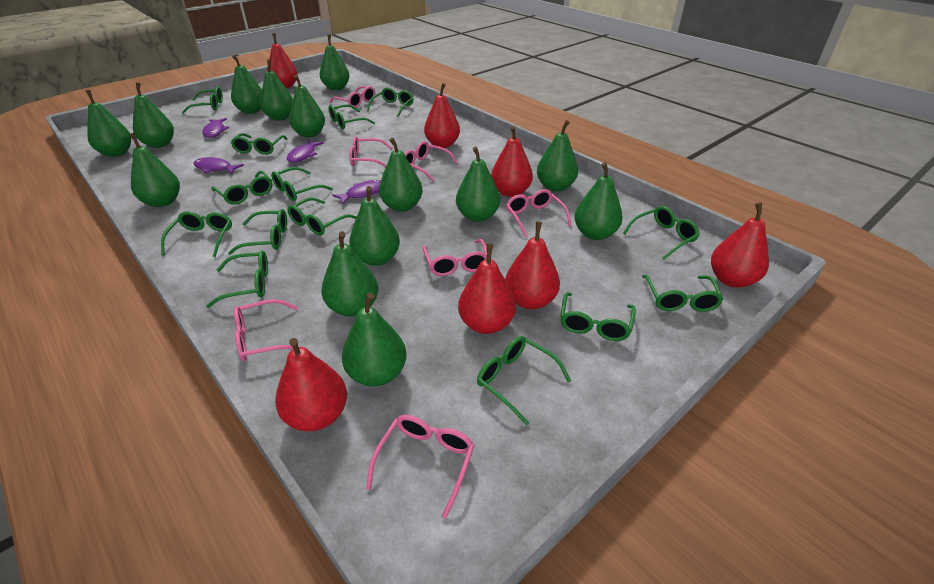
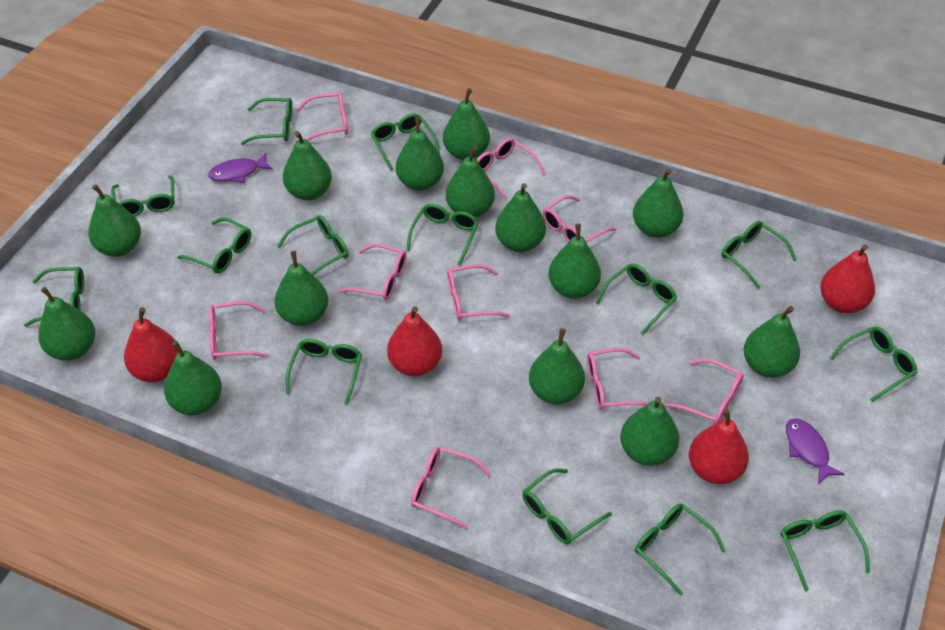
pink glasses: [234,299,305,361] [330,86,375,108] [349,136,393,167] [366,415,475,519] [405,141,458,181] [423,239,487,276] [506,189,571,237] = 7 -> [209,301,269,360] [297,92,348,141] [338,244,407,300] [411,447,491,529] [447,264,510,321] [477,138,545,200] [543,195,617,243] [587,348,648,410] [664,359,744,424] = 9
purple fish: [193,157,244,175] [202,118,229,138] [287,140,324,163] [332,180,381,205] = 4 -> [208,153,273,183] [786,419,845,485] = 2
red pear: [267,33,298,88] [275,338,347,431] [424,83,460,148] [458,243,516,334] [491,126,533,197] [505,221,560,309] [711,202,769,288] = 7 -> [124,307,179,382] [387,306,442,376] [689,409,749,484] [820,244,875,313] = 4

